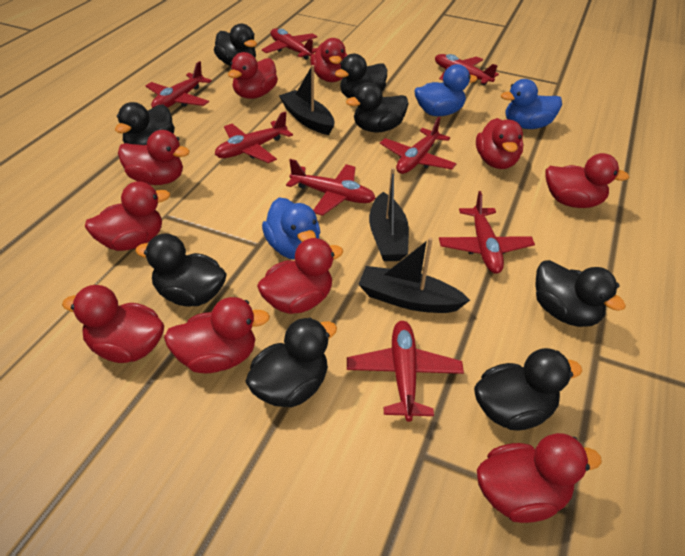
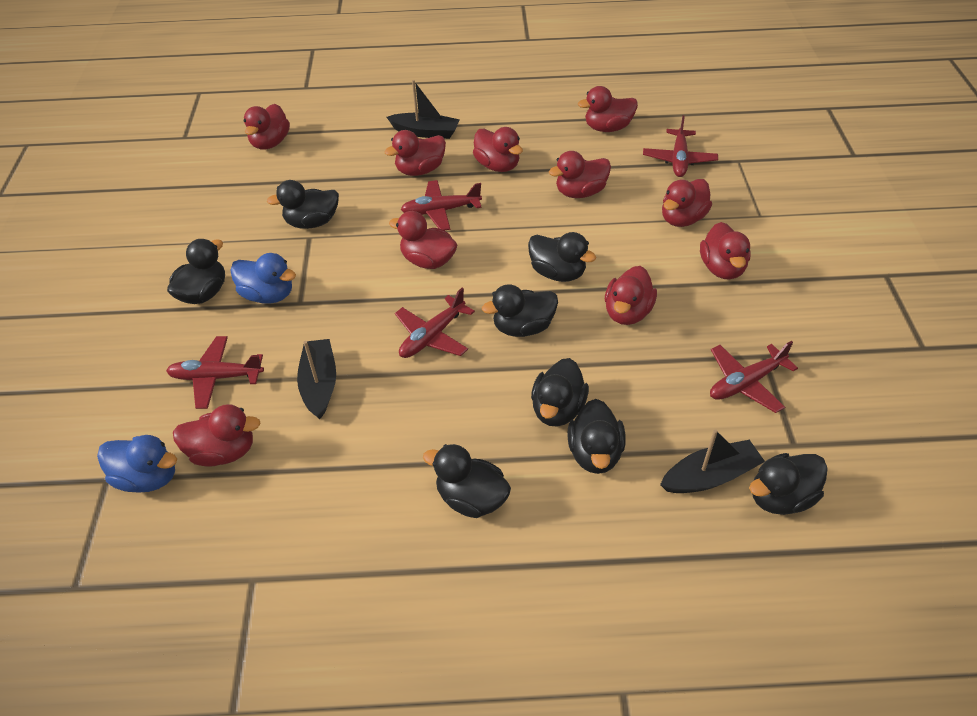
blue duck: [262,197,320,260] [414,64,478,116] [501,79,562,129] = 3 -> [97,435,177,493] [230,253,296,304] = 2
red plane: [146,61,212,108] [215,112,293,163] [262,28,318,60] [286,159,376,216] [347,321,464,422] [380,117,457,174] [435,54,499,85] [439,191,535,274] = 8 -> [166,336,264,409] [395,288,475,358] [401,180,482,231] [643,115,718,177] [710,341,798,413] = 5

